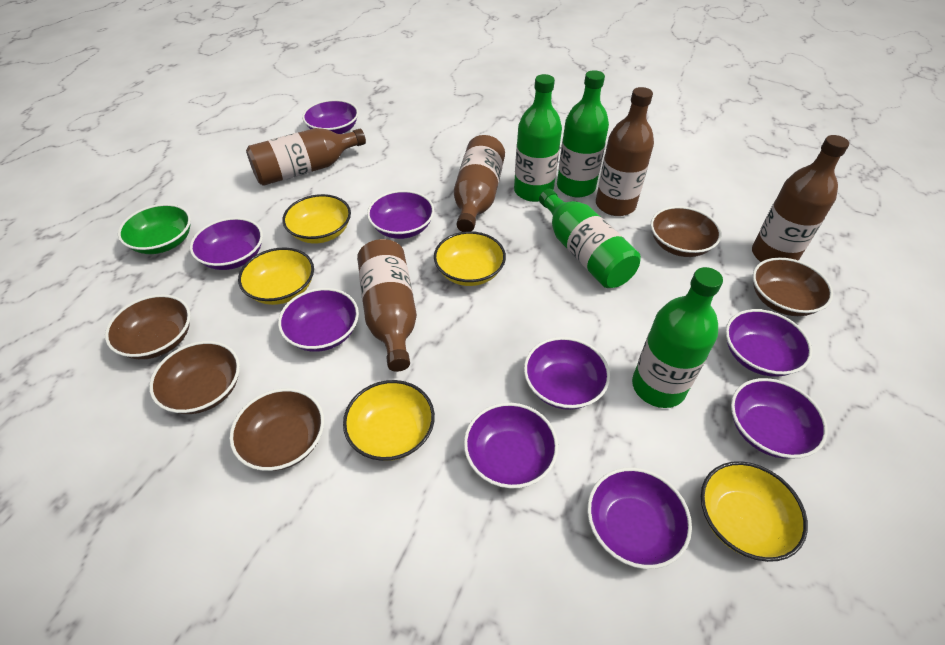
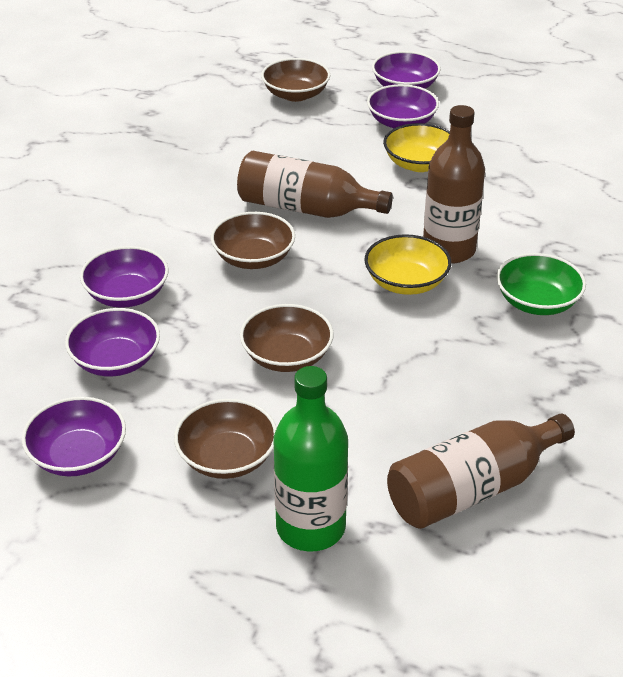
brown bottle: [246,128,366,186] [357,239,417,372] [454,135,505,232] [596,87,654,216] [752,135,849,262] = 5 -> [237,151,393,218] [387,414,575,529] [423,105,485,264] = 3
brown bowl: [105,295,191,359] [149,341,240,414] [229,388,324,471] [651,206,722,257] [753,258,833,316] = 5 -> [174,399,277,479] [211,212,295,269] [240,304,334,372] [261,58,330,102] = 4
green bottle: [514,74,562,202] [539,189,641,288] [557,70,609,197] [632,267,723,408] = 4 -> [274,366,348,551] = 1
purple bowl: [190,217,263,270] [278,288,359,352] [302,100,359,134] [367,190,434,239] [464,403,558,489] [524,337,610,410] [587,467,692,569] [726,309,812,377] [731,378,828,459] = 9 -> [22,397,126,476] [65,308,160,376] [80,246,169,308] [367,84,439,128] [372,51,441,89] = 5
yellow bowl: [238,247,314,305] [282,194,351,243] [343,380,435,461] [434,231,506,286] [701,461,808,562] = 5 -> [364,234,451,295] [383,123,450,172] = 2

